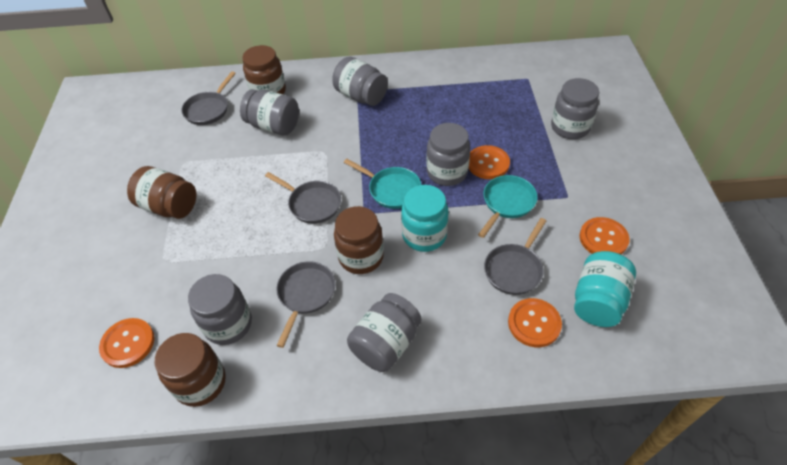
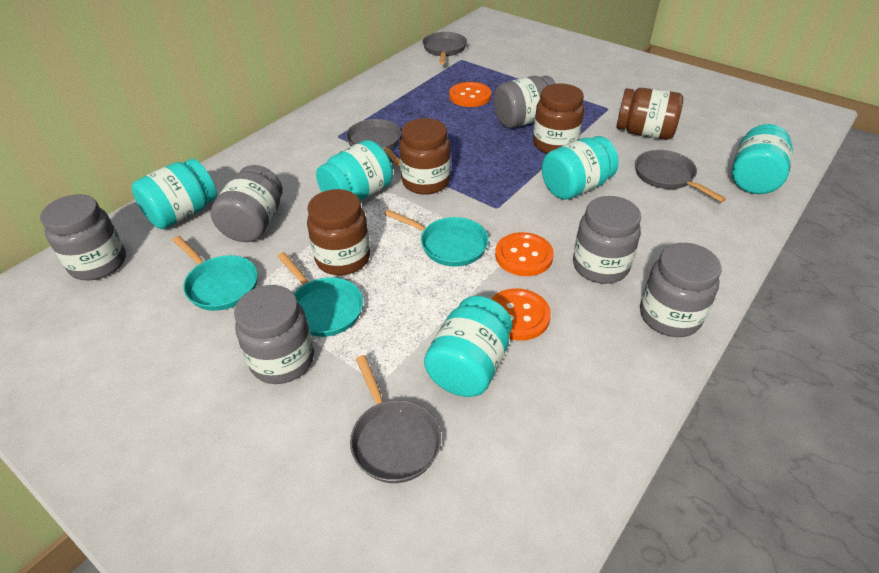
orange button: [99,318,155,368] [468,145,510,179] [508,298,562,347] [579,217,629,254] = 4 -> [449,82,491,107] [491,288,551,341] [495,232,554,276] = 3
turquoise jar: [401,185,448,252] [574,251,636,327] = 2 -> [132,158,217,229] [316,140,393,201] [424,296,512,397] [542,136,619,200] [732,124,793,194] = 5
turquoise pan: [344,159,421,209] [478,175,537,238] = 2 -> [173,236,258,311] [277,252,363,337] [384,210,489,266] = 3

